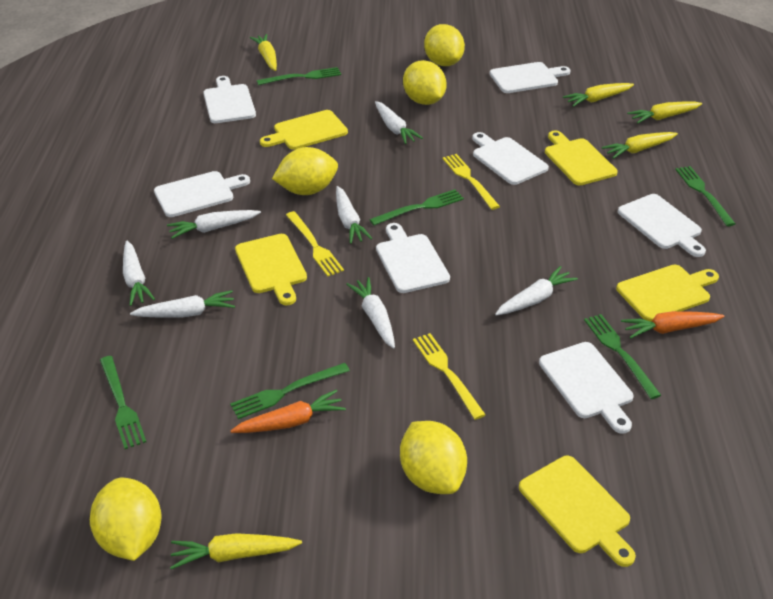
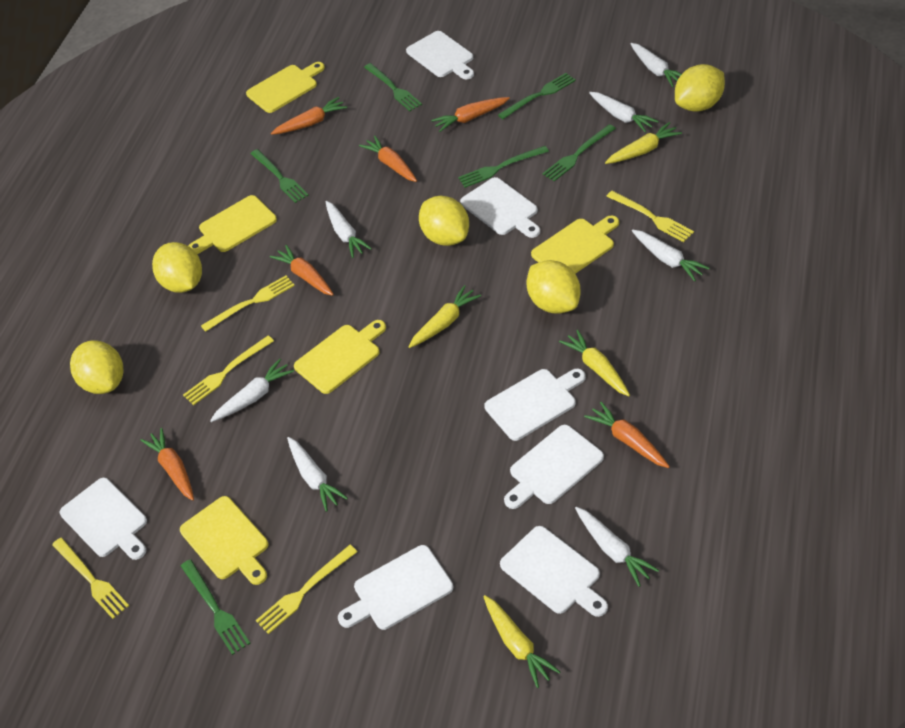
orange carrot: [230,390,346,433] [621,311,725,339] = 2 -> [140,428,194,501] [270,245,334,296] [271,97,347,135] [359,136,417,182] [431,97,510,132] [584,402,670,468] = 6
yellow carrot: [170,533,302,569] [250,34,277,71] [563,83,634,107] [602,132,678,159] [627,102,702,124] = 5 -> [409,285,481,348] [483,595,560,688] [559,330,630,396] [605,122,682,164] = 4
yellow fork: [286,211,344,276] [413,333,486,420] [442,154,500,210] = 3 -> [52,538,129,619] [183,336,274,405] [201,276,295,332] [256,545,357,634] [606,191,694,242] = 5

